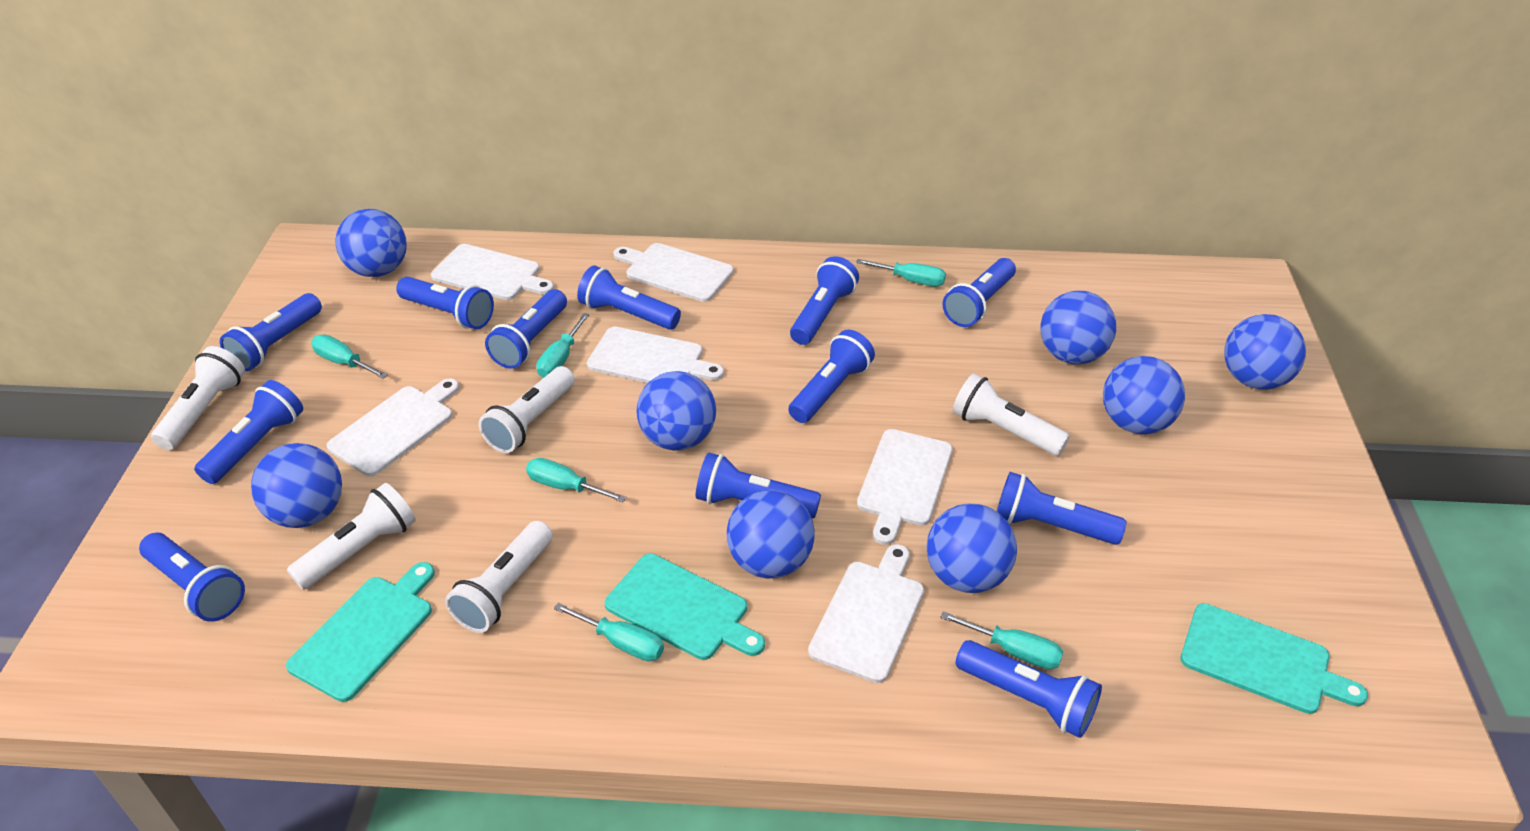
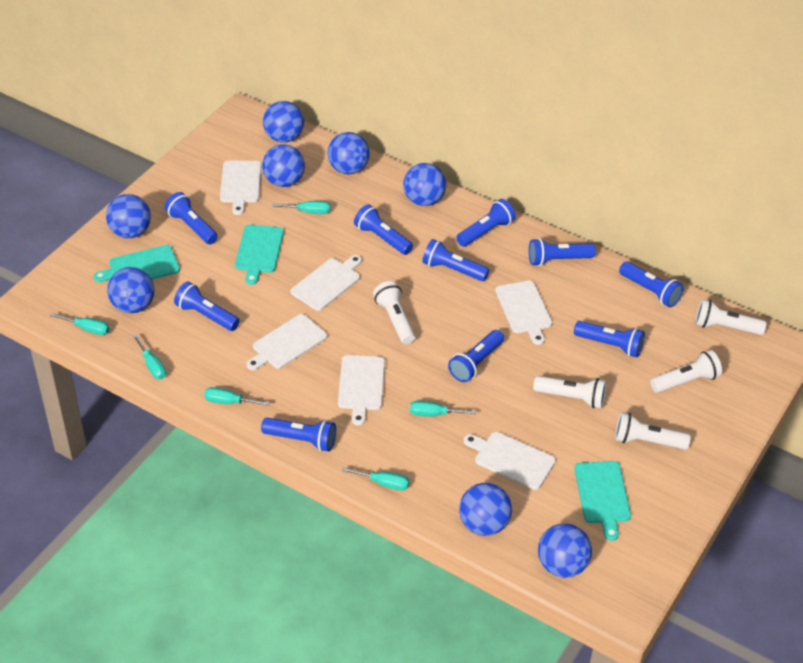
blue flashlight: [139,533,245,622] [194,380,303,484] [220,293,322,371] [396,277,494,329] [485,289,567,369] [577,265,681,330] [696,453,821,518] [788,330,875,423] [790,256,859,345] [943,258,1016,327] [955,640,1102,738] [997,472,1127,545] = 12 -> [164,192,218,244] [174,282,240,331] [261,418,336,451] [354,204,413,255] [423,239,489,281] [448,330,504,382] [456,199,516,247] [529,238,596,266] [574,321,645,358] [619,262,684,307] = 10

